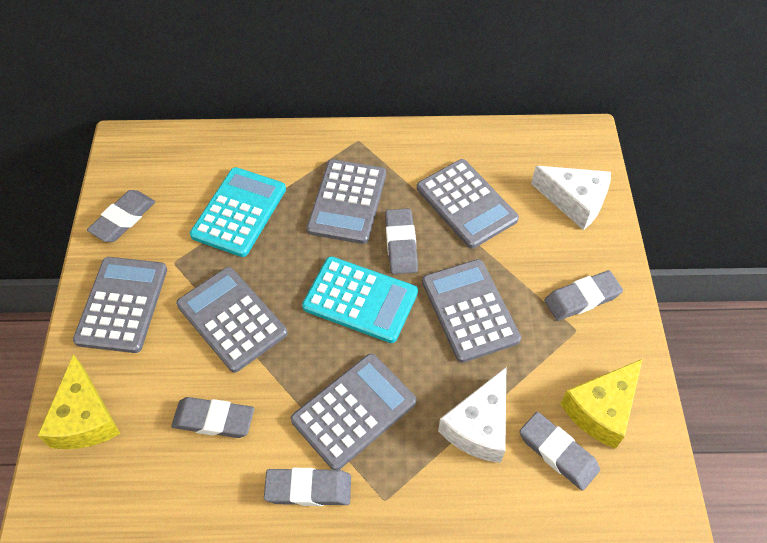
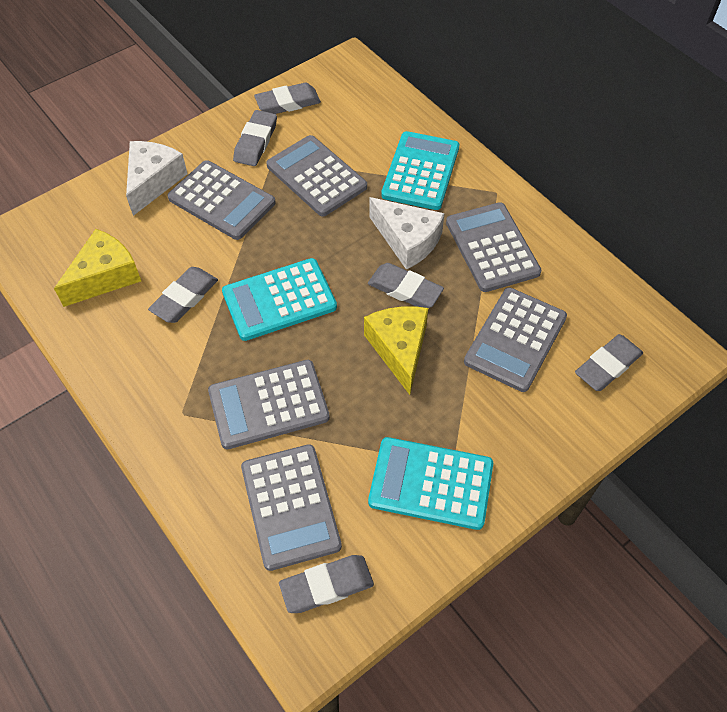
turquoise calculator: [190,167,286,257] [302,256,418,343] = 2 -> [222,258,337,341] [368,437,493,530] [381,131,459,210] = 3

